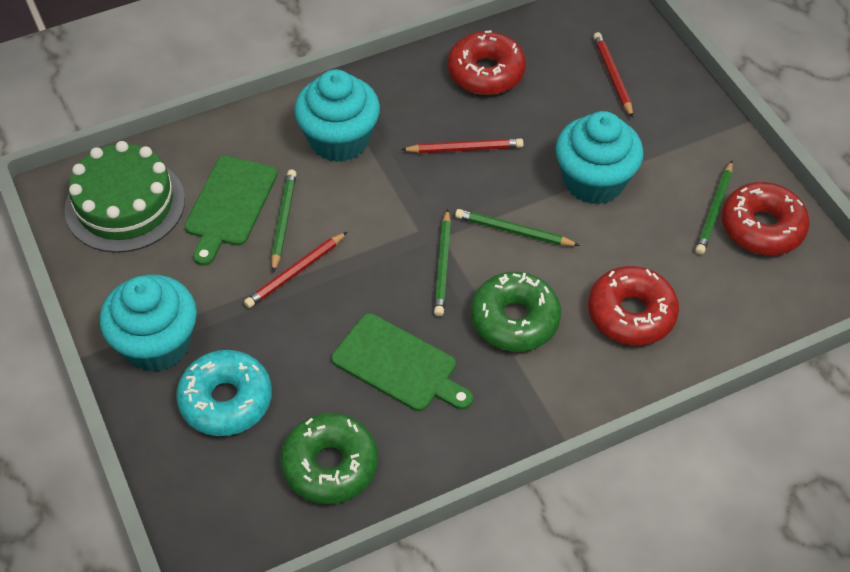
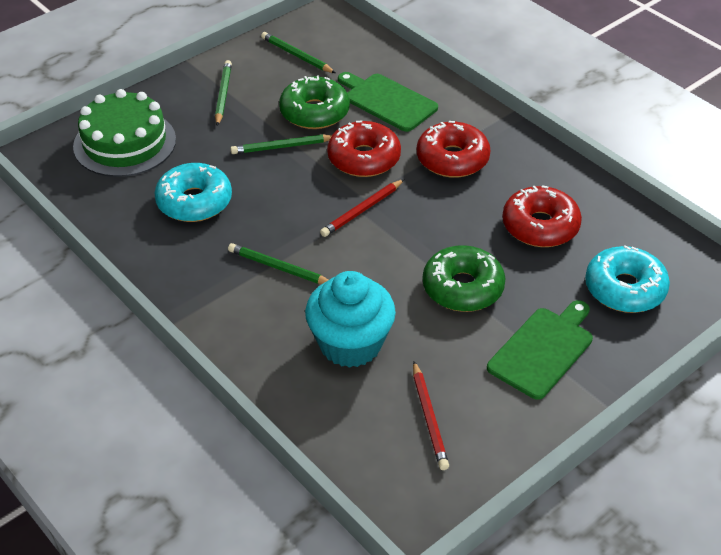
red pencil: [244,232,347,308] [401,138,524,153] [593,32,633,118] = 3 -> [320,179,404,237] [413,361,449,470] = 2
turquoise cupcake: [100,274,197,372] [294,70,380,162] [556,111,644,204] = 3 -> [305,271,396,368] = 1
turquoise donut: [176,350,272,436] = 1 -> [154,163,232,222] [585,245,670,313] = 2

